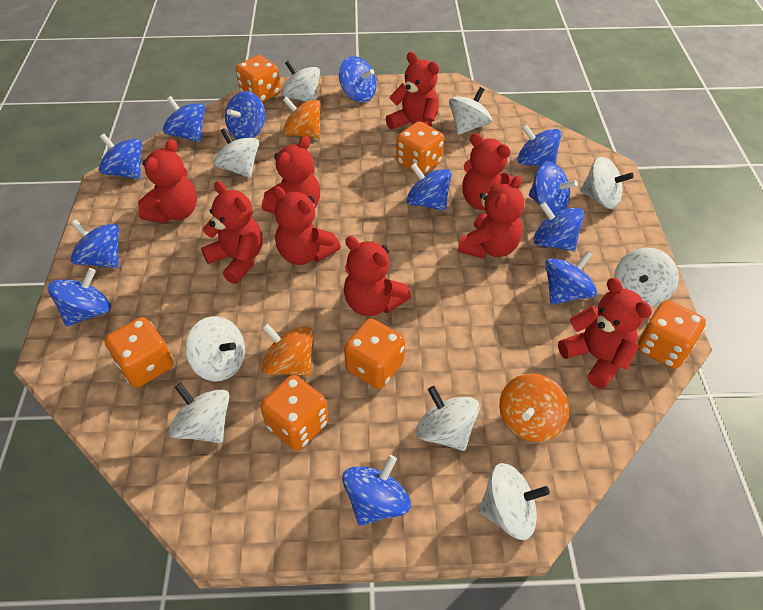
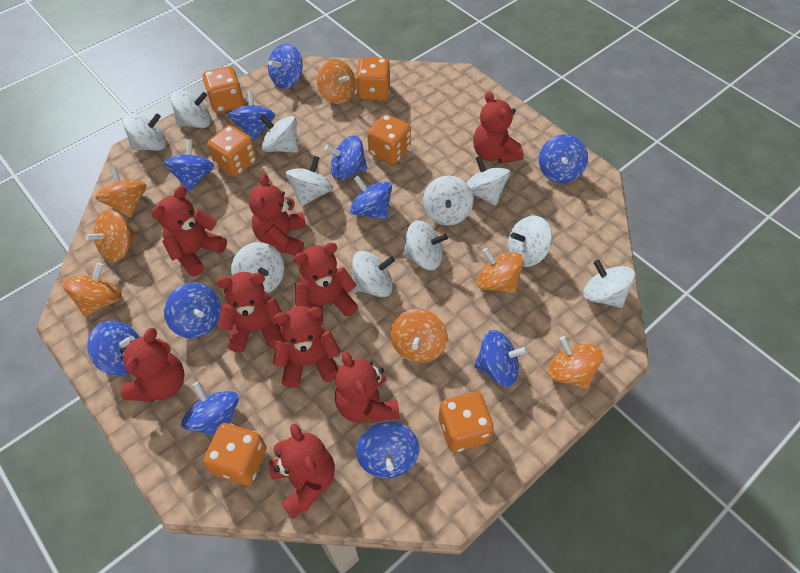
blue spinning top: [48,268,111,326] [71,219,119,268] [99,134,142,179] [163,96,205,142] [225,91,265,140] [339,56,377,102] [342,455,411,526] [407,163,451,211] [517,124,562,167] [529,162,578,214] [534,202,584,251] [545,251,597,305] = 12 -> [87,321,140,376] [164,139,214,191] [164,283,221,338] [181,382,239,436] [228,91,275,141] [268,44,303,89] [325,135,367,180] [350,176,392,220] [356,422,419,478] [474,330,528,387] [539,134,588,183] = 11
orange spinning top: [261,323,313,376] [283,96,321,138] [499,373,569,442] = 3 -> [63,263,122,317] [85,210,136,262] [95,166,147,218] [316,59,356,104] [391,309,448,363] [477,248,524,293] [547,336,603,389] = 7
white spinning top: [169,383,229,443] [185,316,245,382] [213,128,259,178] [281,60,320,102] [416,386,480,451] [449,87,492,135] [478,463,550,540] [580,157,634,209] [614,248,679,307] = 9 -> [123,114,167,151] [171,90,211,128] [231,242,285,293] [260,115,298,153] [286,156,333,206] [352,251,395,297] [403,220,448,270] [423,175,473,226] [466,156,510,206] [508,216,552,267] [583,260,635,308] = 11

